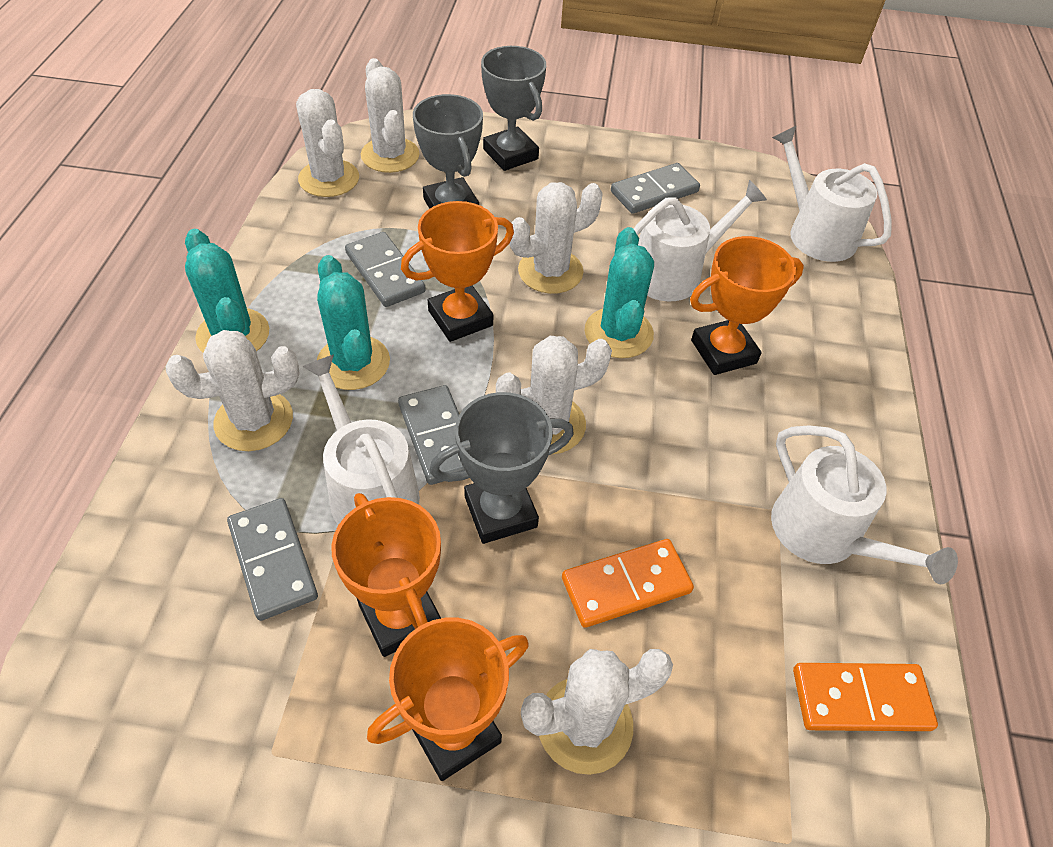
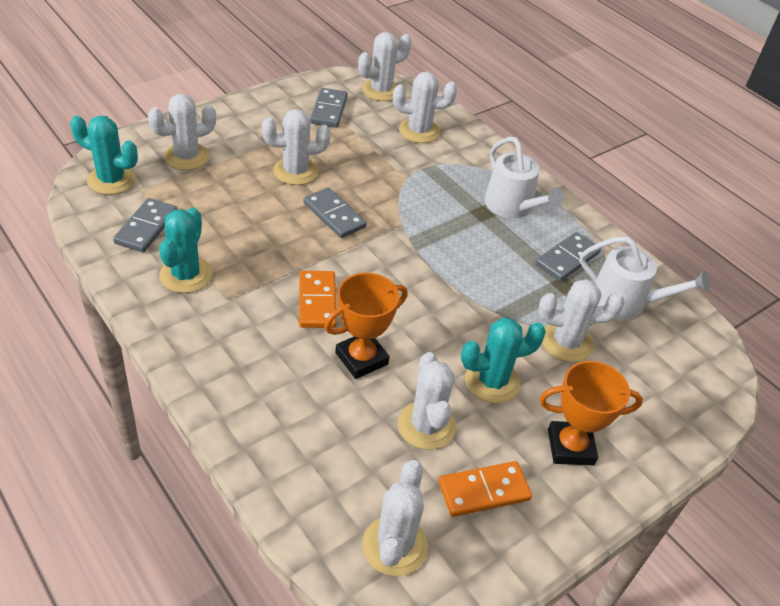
grey trophy: [413,94,483,209] [429,392,574,544] [481,46,546,171] = 3 -> none = 0
orange trophy: [331,493,441,657] [367,618,529,781] [401,201,514,342] [690,236,804,375] = 4 -> [324,273,408,379] [539,361,643,465] = 2
white cactus: [166,330,300,451] [296,89,359,197] [361,58,420,173] [496,336,612,455] [509,182,603,294] [521,649,673,775] = 6 -> [148,94,216,170] [262,109,330,185] [358,32,411,101] [362,460,428,576] [393,72,457,143] [398,352,456,450] [538,279,625,362] = 7
white watering can: [302,355,420,525] [633,180,767,302] [771,425,958,584] [772,126,892,262] = 4 -> [485,137,564,218] [580,236,710,319] = 2

